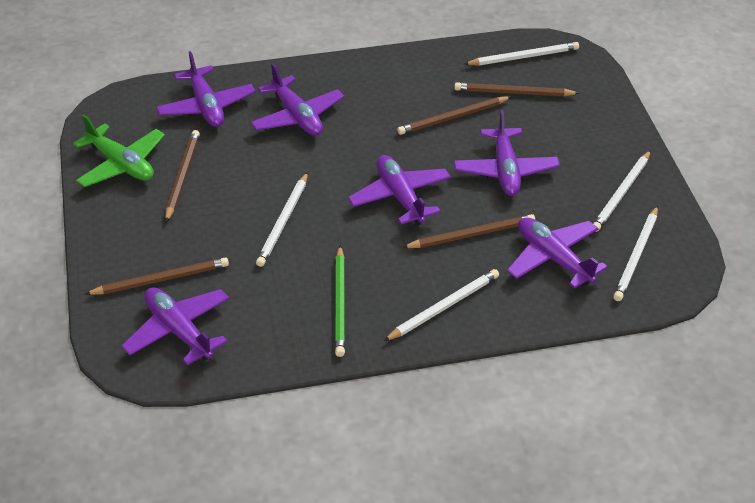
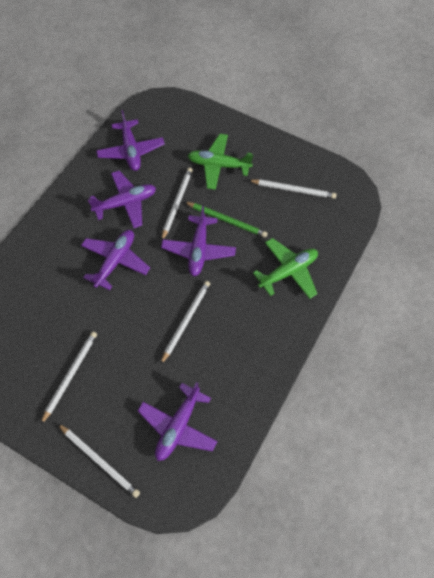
brown pencil: [85,257,229,295] [165,130,200,222] [397,96,511,135] [402,214,535,248] [454,82,580,96] = 5 -> none = 0
green plane: [73,115,165,187] = 1 -> [188,134,253,190] [253,238,318,299] = 2
purple plane: [122,287,229,365] [156,51,255,127] [250,63,344,136] [348,155,451,225] [454,110,560,196] [507,217,608,289] = 6 -> [81,230,150,290] [88,171,156,228] [96,110,165,171] [138,382,218,461] [161,206,236,276] = 5

